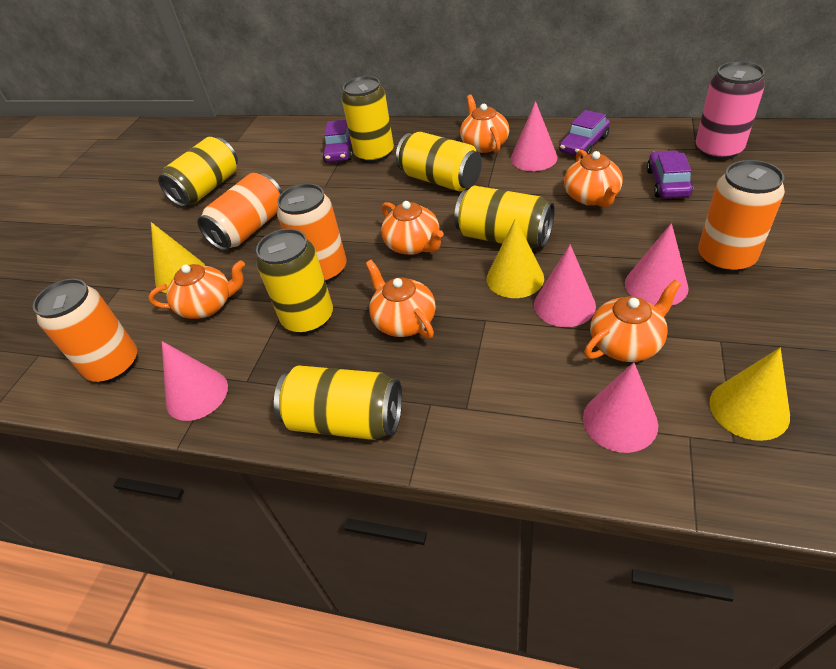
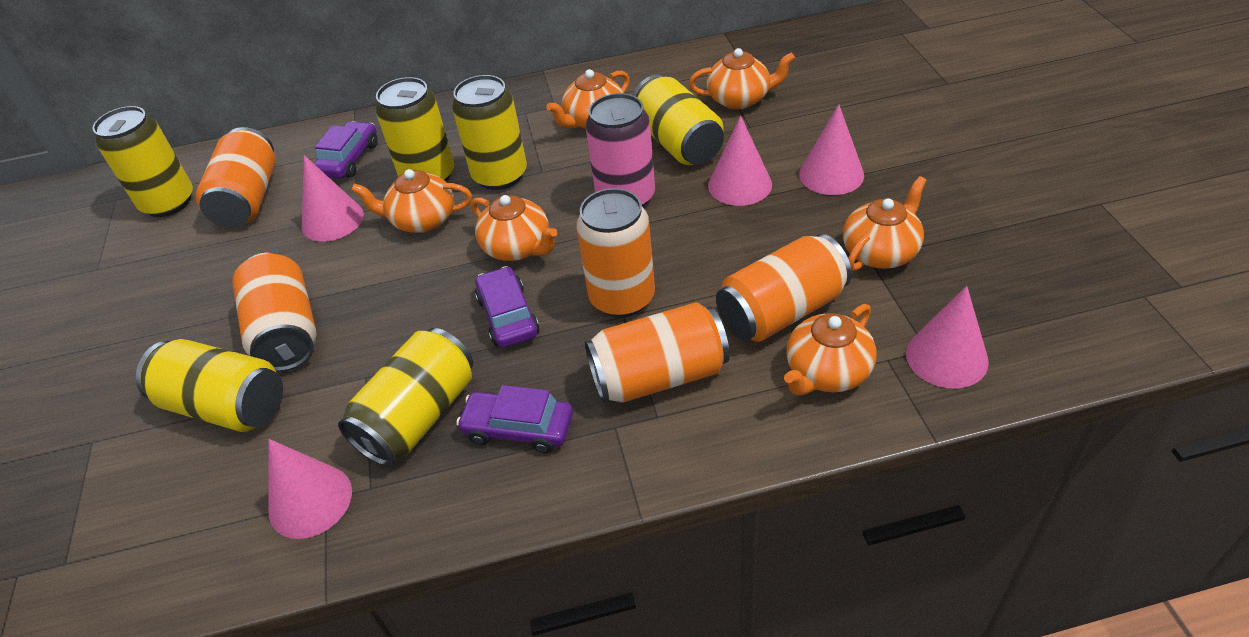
orange can: [33,279,137,383] [197,173,282,251] [277,183,346,283] [698,160,785,273] = 4 -> [195,127,276,227] [232,253,317,372] [576,188,655,317] [585,302,730,403] [716,234,852,342] = 5
yellow cone: [151,222,205,293] [486,218,544,298] [709,348,790,441] = 3 -> none = 0

